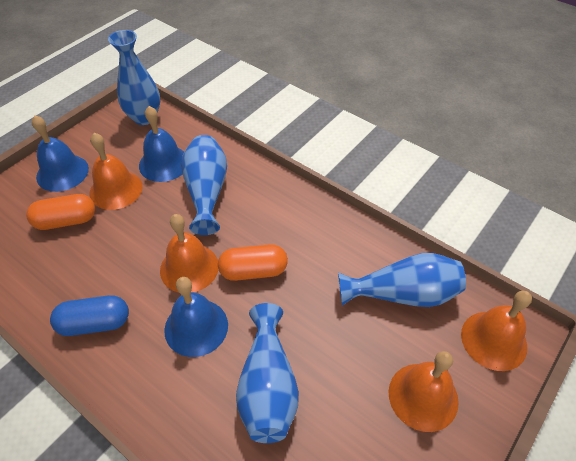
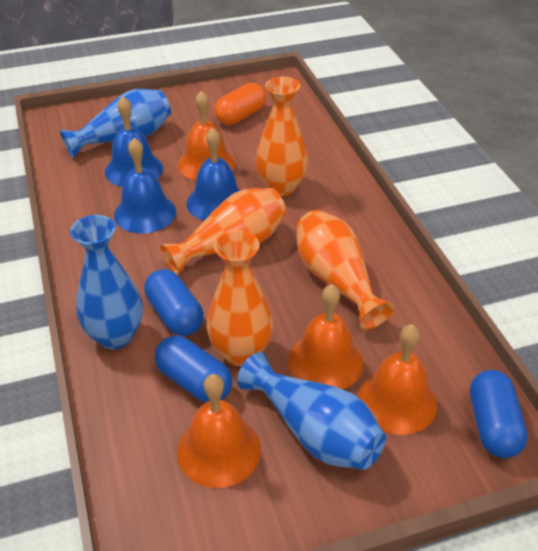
blue capsule: [50,295,129,336] = 1 -> [144,269,204,336] [155,336,232,403] [470,370,528,458] = 3
blue vase: [108,30,160,125] [181,135,227,235] [236,303,299,443] [338,253,466,307] = 4 -> [60,89,171,158] [70,215,143,349] [237,352,386,470] = 3
orange capsule: [26,194,95,230] [218,244,288,281] = 2 -> [214,83,266,125] = 1
orange vase: none = 0 -> [160,188,286,276] [206,230,273,366] [255,77,308,196] [296,210,394,330] = 4

